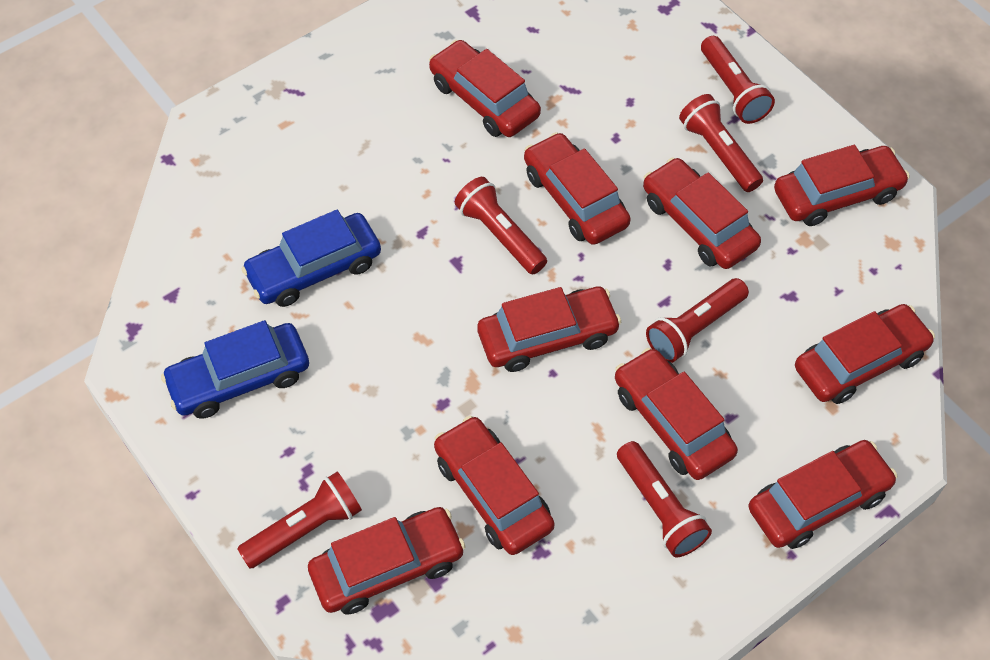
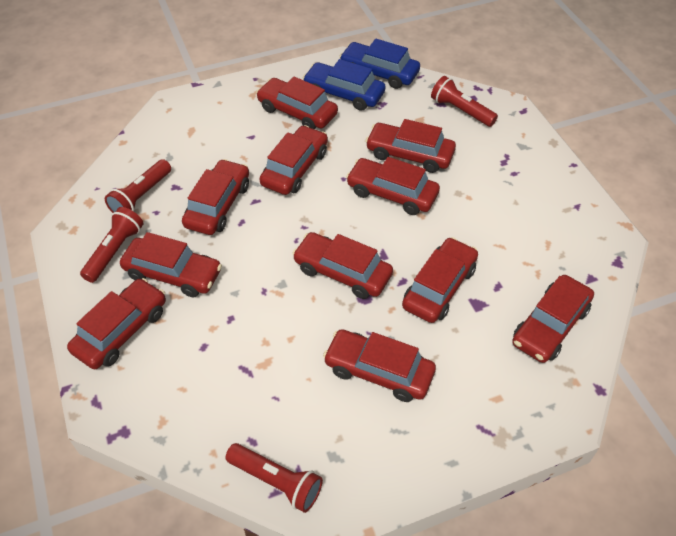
red car: [308,507,466,615] [429,40,541,137] [434,416,555,555] [477,287,621,372] [524,132,631,245] [615,348,738,480] [643,157,761,269] [748,440,897,549] [774,145,910,226] [795,304,935,404] = 10 -> [67,278,166,369] [120,232,222,297] [182,159,249,235] [256,77,338,129] [260,125,328,195] [292,232,393,299] [323,329,436,402] [346,157,440,215] [365,119,456,173] [402,237,478,323] [512,275,594,363] = 11
red flashlight: [237,472,362,568] [455,177,547,275] [617,441,712,557] [646,278,749,363] [679,94,763,192] [701,36,775,124] = 6 -> [80,207,143,283] [105,159,171,213] [225,443,323,513] [431,76,498,127] = 4

